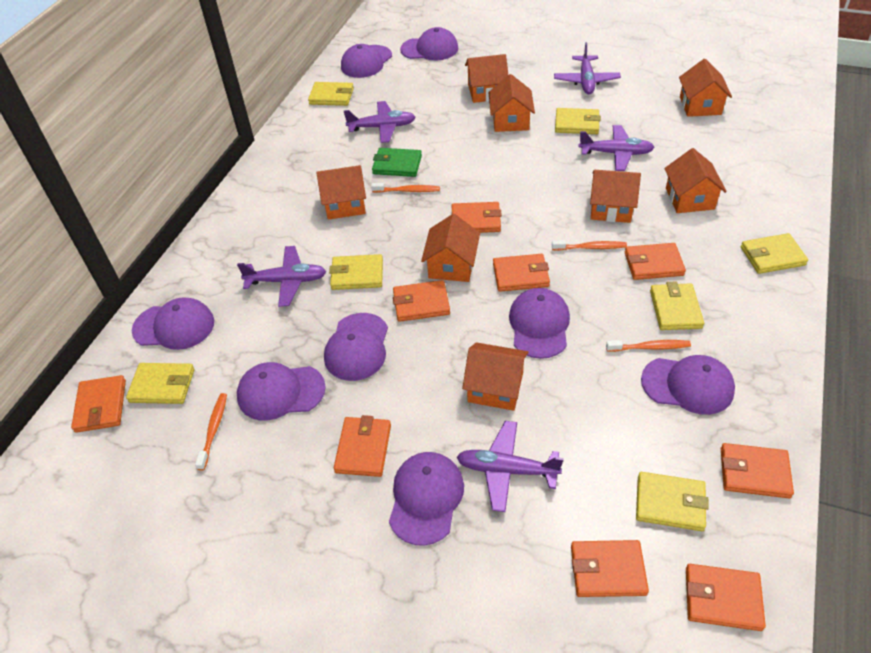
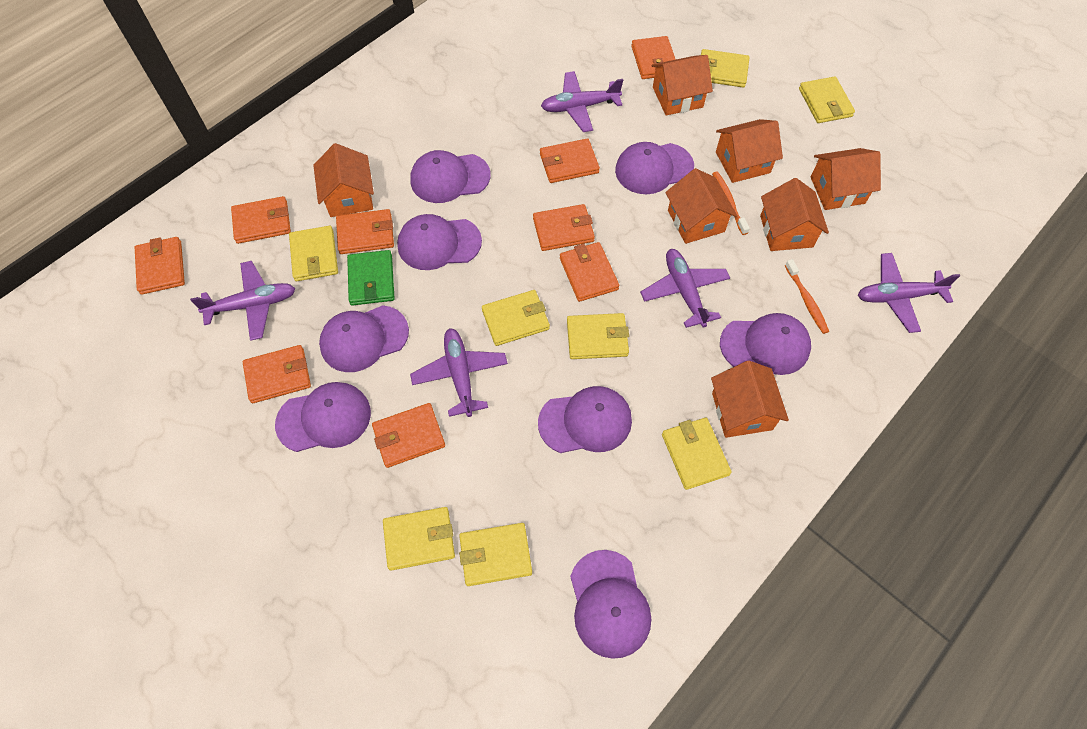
orange house: [316,165,366,220] [421,214,480,282] [462,342,528,411] [465,54,508,103] [488,74,535,132] [590,170,641,223] [664,148,727,213] [679,59,732,117] = 8 -> [313,143,374,217] [652,55,713,115] [665,168,737,244] [711,361,789,438] [716,119,783,183] [760,178,829,251] [811,148,881,210] = 7
orange toothbrush: [195,393,227,470] [371,183,440,193] [552,240,627,251] [606,340,691,352] = 4 -> [712,171,750,235] [785,259,829,334] = 2
yellow wallet: [126,363,194,404] [308,82,354,106] [329,254,383,290] [555,108,601,134] [636,472,709,531] [650,281,704,330] [741,233,808,274] = 7 -> [289,226,338,281] [383,507,455,571] [459,523,532,586] [482,290,550,346] [567,313,629,359] [662,418,732,490] [701,49,750,88] [799,76,855,123] = 8

